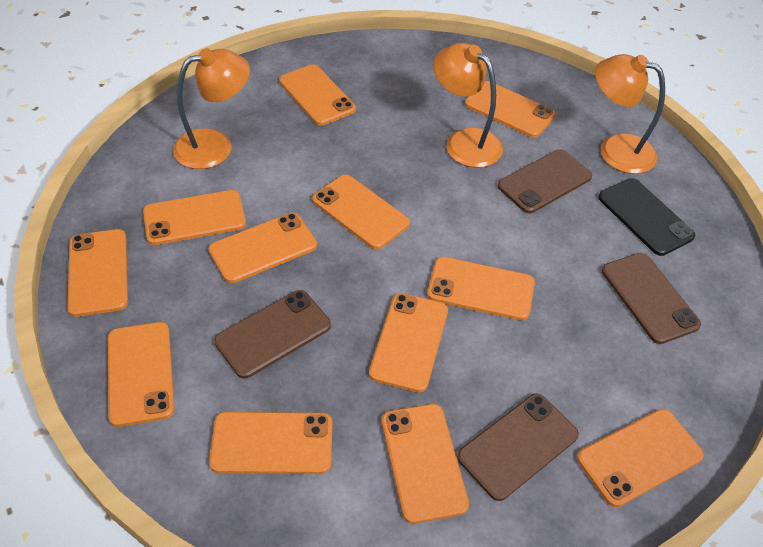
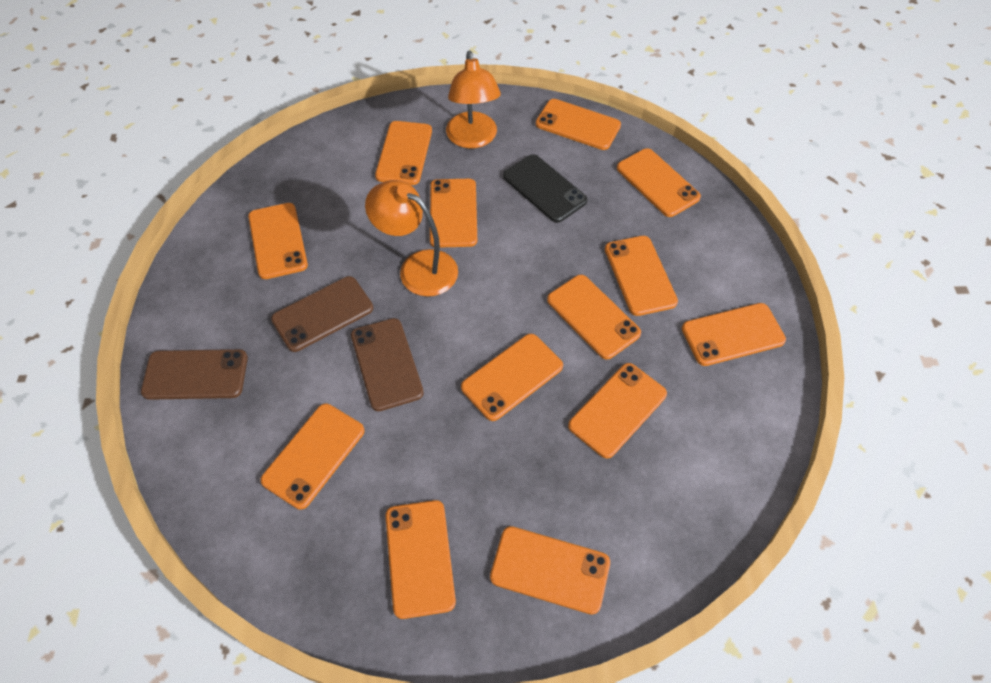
brown phone: [214,290,331,379] [457,393,579,501] [498,149,592,213] [602,253,701,344] = 4 -> [141,349,248,400] [271,276,373,352] [351,318,424,411] = 3
orange lamp: [173,48,250,169] [433,43,503,168] [595,54,665,174] = 3 -> [365,180,458,297] [446,51,501,148] = 2
orange phone: [67,229,128,317] [108,322,175,427] [143,190,246,245] [208,213,317,283] [209,412,333,474] [279,64,356,126] [312,175,410,249] [369,293,448,392] [382,404,469,524] [427,257,535,320] [465,81,556,138] [577,409,704,507] = 12 -> [248,203,308,279] [260,404,364,509] [375,121,432,185] [385,500,456,619] [430,179,477,247] [461,334,563,421] [490,526,610,615] [536,99,621,150] [547,275,641,359] [568,363,667,459] [605,236,678,316] [617,148,701,217] [682,303,786,366] = 13

